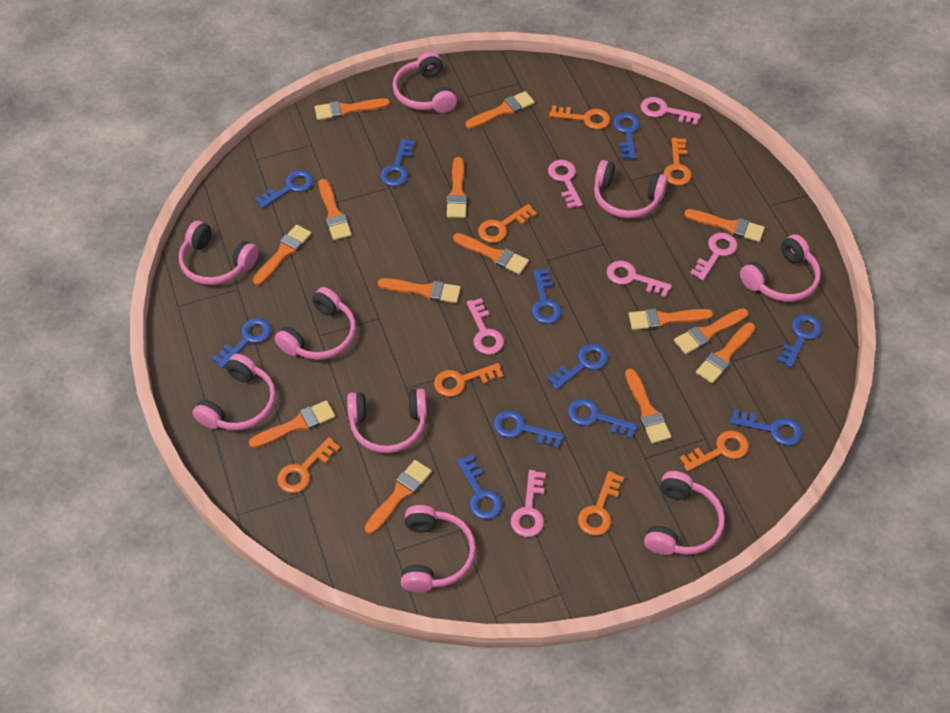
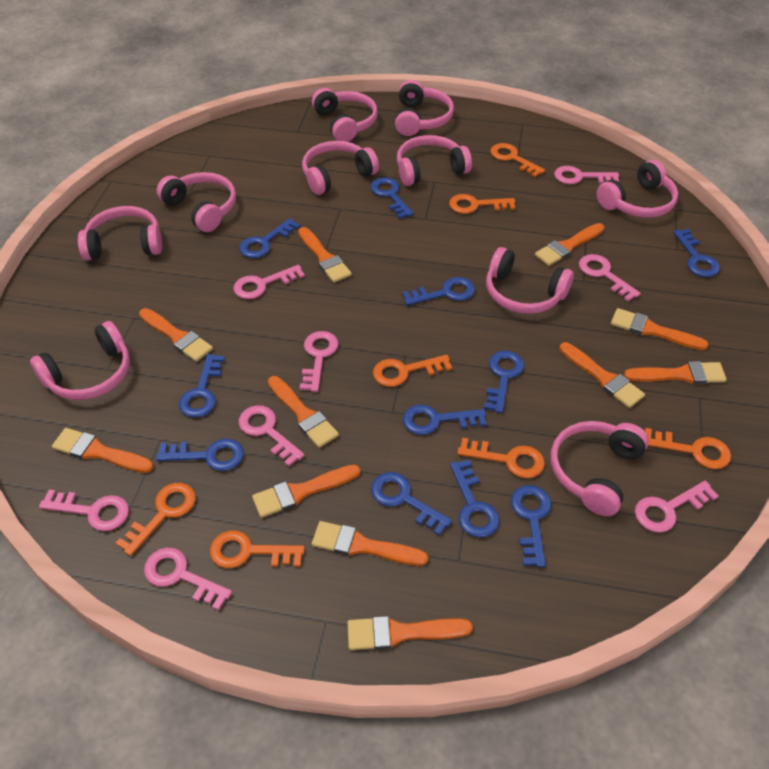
orange brush: [249,400,335,448] [253,225,312,285] [315,98,390,120] [319,179,352,240] [365,460,432,534] [378,278,461,303] [447,157,467,218] [453,233,529,275] [466,91,535,129] [625,368,671,444] [629,309,713,330] [674,308,748,354] [684,209,765,242] [696,323,755,383] = 14 -> [52,428,154,473] [139,308,213,362] [252,464,360,518] [268,376,339,448] [298,227,352,283] [312,521,428,566] [347,616,473,650] [535,223,605,266] [559,342,645,408] [611,308,708,350] [624,361,727,384] = 11
pink headphones: [179,221,259,285] [193,354,276,431] [275,287,356,360] [347,389,427,453] [392,52,457,113] [401,505,476,593] [594,160,668,219] [644,471,725,555] [740,234,821,302] = 9 -> [30,321,130,400] [78,206,162,260] [157,172,236,232] [302,141,379,195] [312,88,378,142] [395,80,454,136] [397,135,472,186] [486,247,574,314] [551,421,649,516] [596,160,678,218] = 10
pink key: [467,298,504,355] [511,470,546,537] [548,160,583,209] [607,261,672,297] [641,97,701,125] [690,233,737,280] = 6 -> [39,489,129,531] [144,548,232,611] [233,265,305,299] [239,405,305,466] [300,331,338,392] [554,166,619,184] [579,254,641,301] [635,481,718,533] = 8

